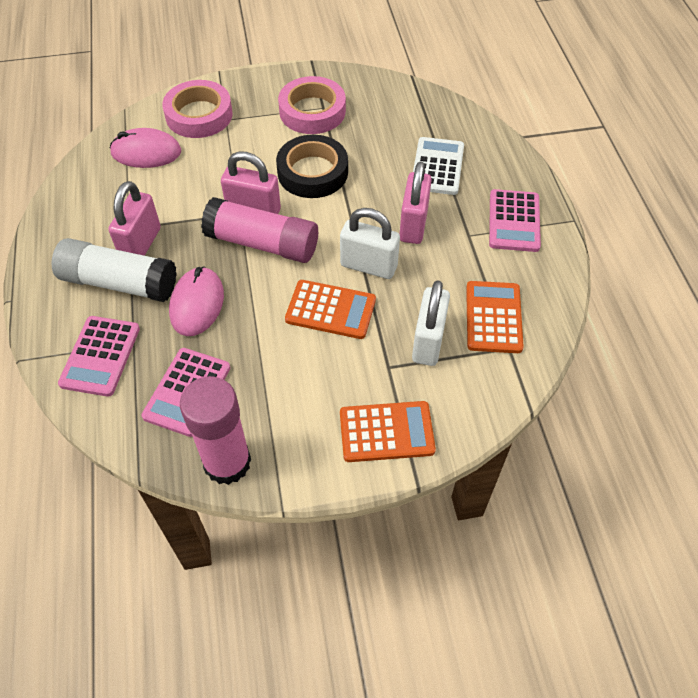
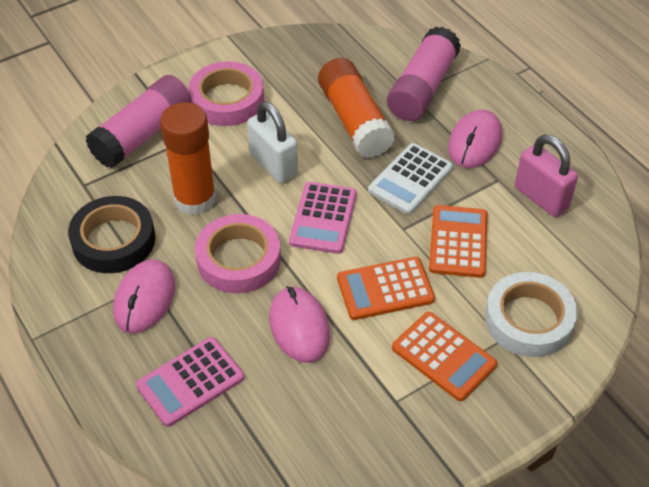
orange glue stick: none = 0 -> [160,102,216,215] [318,58,395,158] = 2
pink calculator: [58,316,140,397] [141,348,230,437] [489,189,541,252] = 3 -> [136,337,244,427] [289,182,357,254] = 2
pink mouse: [110,128,181,168] [169,266,224,336] = 2 -> [113,260,175,333] [269,286,330,363] [448,110,502,168] = 3
pink padlock: [108,181,161,256] [221,151,281,214] [400,161,432,244] = 3 -> [515,135,578,217] = 1
white glue stick: [52,238,177,302] = 1 -> none = 0
white padlock: [340,208,400,279] [412,280,450,366] = 2 -> [247,101,298,183] = 1
white tape: none = 0 -> [485,272,577,357] = 1

